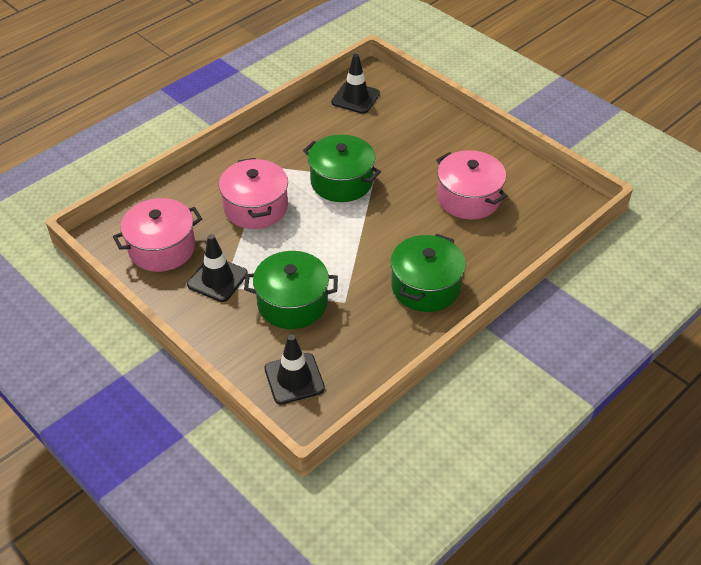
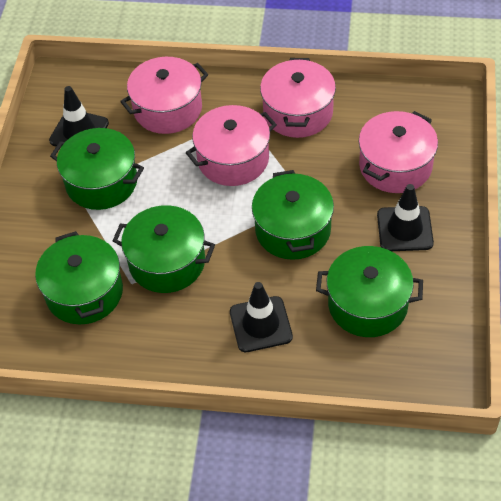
green pot: [244,251,338,329] [303,135,381,202] [391,234,466,312] = 3 -> [35,231,123,325] [50,128,144,210] [112,205,215,293] [252,170,334,260] [316,246,423,337] = 5
pink pot: [113,198,202,272] [219,158,288,229] [436,150,508,219] = 3 -> [120,57,208,134] [186,105,277,186] [260,58,336,138] [359,111,438,193] = 4

